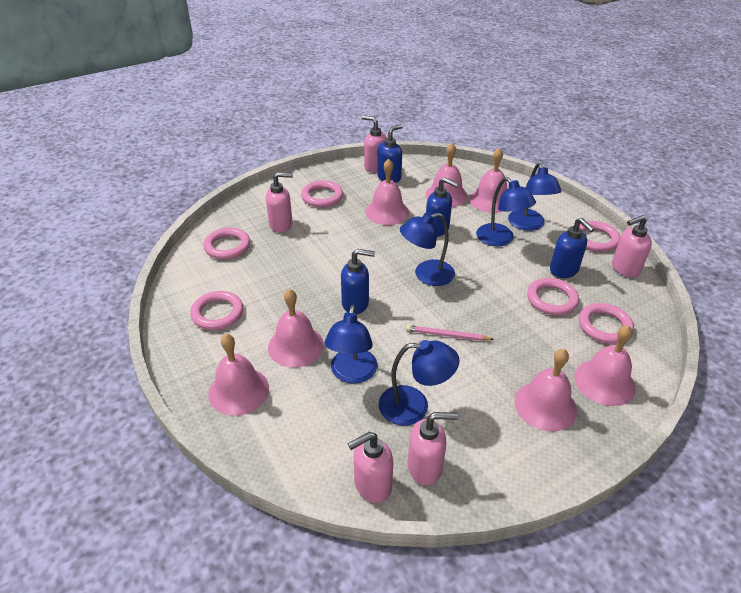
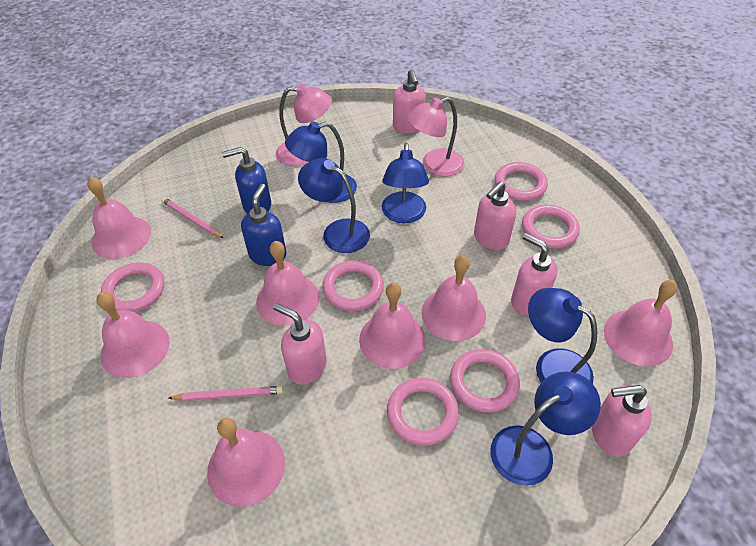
blue soap dispenser: [341,249,375,314] [377,124,403,183] [426,177,459,237] [550,218,594,278] = 4 -> [222,147,271,214] [241,184,287,266] = 2
pink lamp: none = 0 -> [276,84,332,166] [407,97,464,177] = 2
pink pencil: [406,325,494,341] = 1 -> [161,197,224,238] [169,386,283,401] = 2

